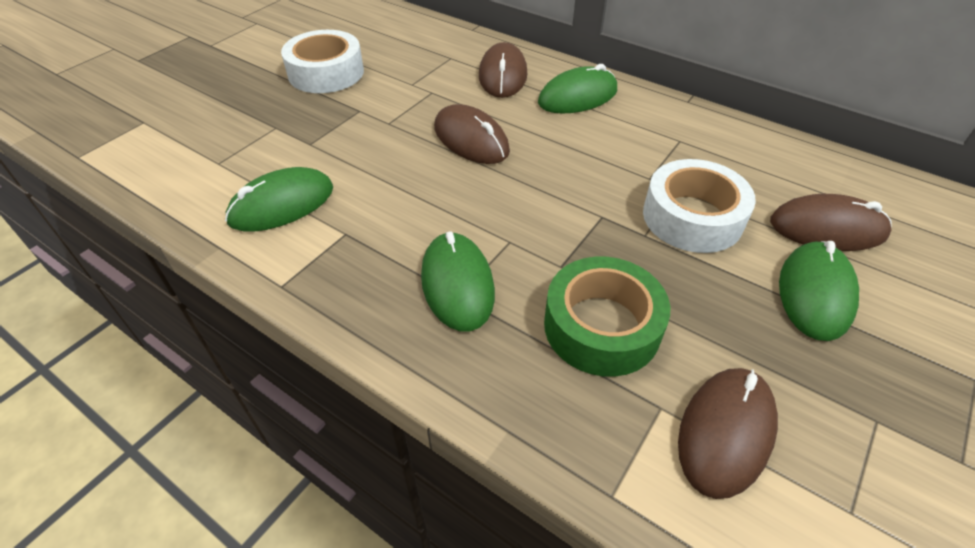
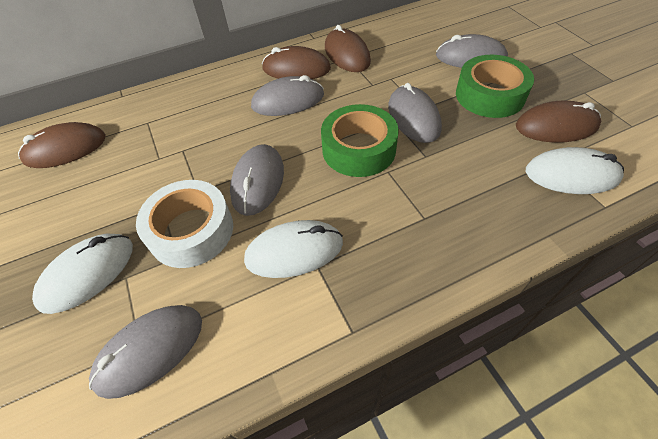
green mouse: [225,167,333,232] [421,231,495,331] [538,64,617,114] [779,241,859,341] = 4 -> none = 0
green tape: [544,257,670,377] = 1 -> [321,104,399,177] [456,55,534,118] = 2
grey mouse: none = 0 -> [89,305,202,399] [230,144,284,216] [251,75,324,116] [388,83,442,143] [436,34,508,68] = 5
white mouse: none = 0 -> [32,234,133,314] [244,220,343,278] [526,147,624,194] = 3
white tape: [281,30,364,93] [643,159,756,253] = 2 -> [136,180,233,268] = 1

